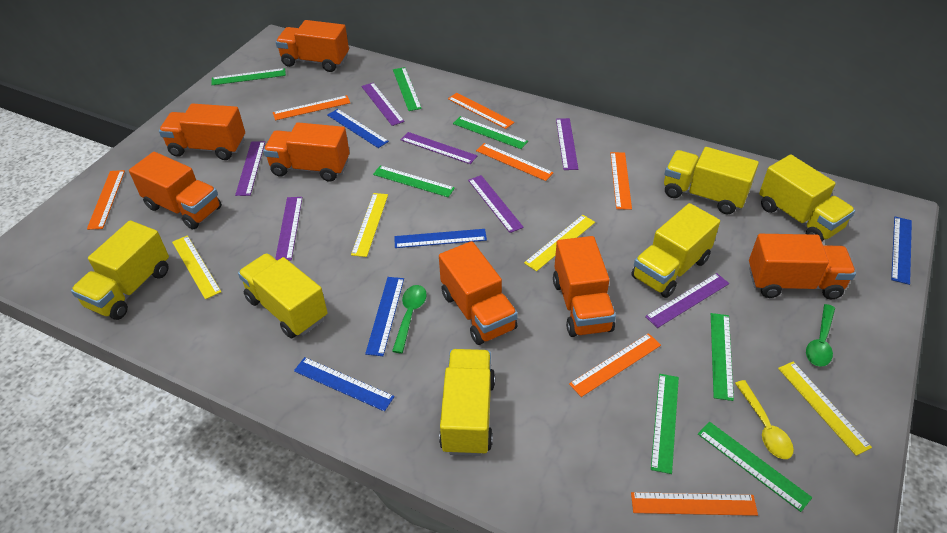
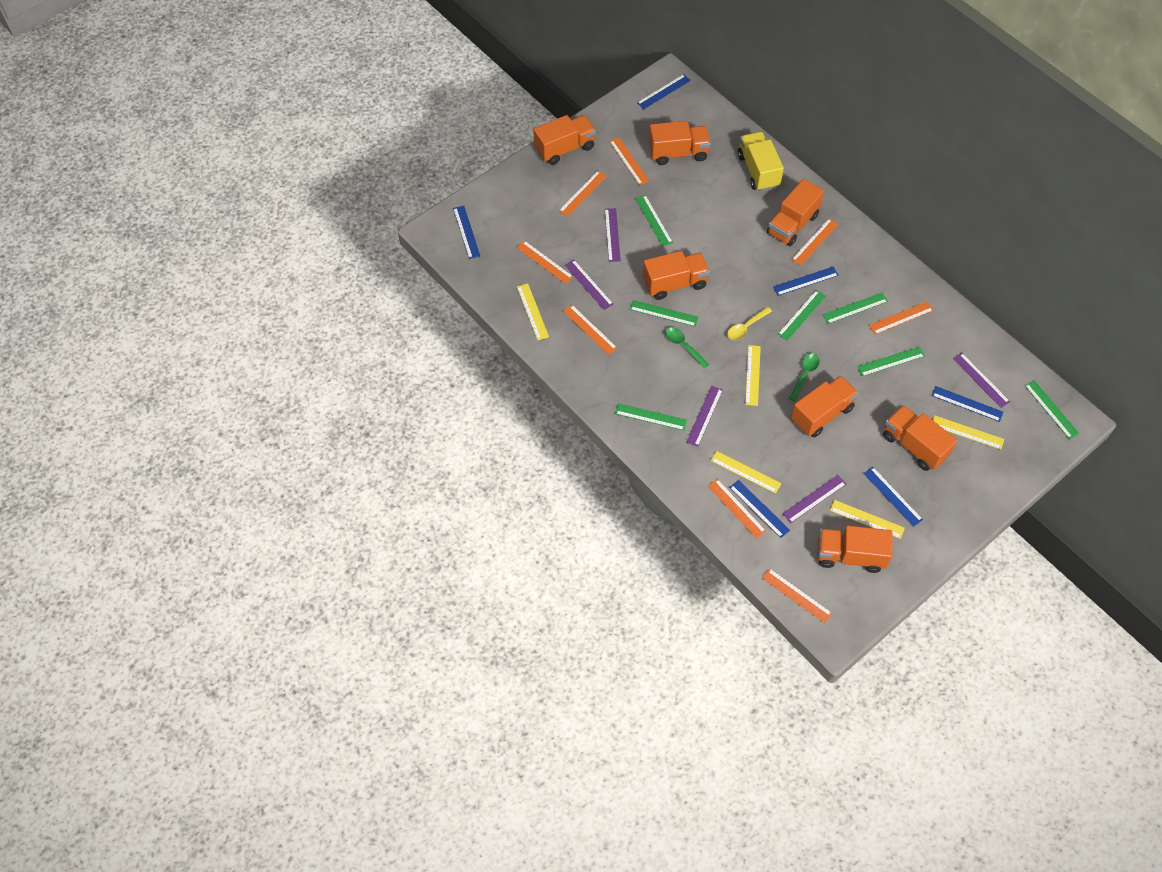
blue ruler: [294,357,395,412] [327,109,389,148] [365,277,404,356] [394,229,487,248] [891,217,912,285] = 5 -> [453,206,480,259] [637,74,691,109] [729,480,790,538] [773,267,839,296] [863,467,923,527] [931,386,1003,422] = 6
orange ruler: [87,170,125,230] [273,95,350,120] [448,93,515,129] [476,143,554,181] [569,333,661,397] [610,152,632,210] [631,492,758,516] = 7 -> [517,241,573,284] [559,171,606,217] [563,305,617,355] [609,137,649,185] [708,479,766,539] [762,568,832,623] [791,218,839,265] [869,301,934,335] = 8
purple ruler: [235,141,265,196] [275,197,302,261] [361,83,404,126] [401,132,477,164] [468,175,524,233] [556,118,578,170] [645,273,729,328] = 7 -> [565,260,614,310] [605,208,621,262] [686,386,723,447] [782,475,846,523] [953,353,1010,408] = 5
yellow ruler: [172,235,221,299] [351,193,388,257] [524,215,595,271] [778,362,872,456] = 4 -> [517,283,549,340] [711,451,782,494] [745,345,761,406] [830,500,905,539] [933,415,1004,449] = 5
yellow truck: [71,220,169,320] [238,253,328,338] [439,349,495,456] [631,203,720,298] [664,147,759,214] [759,155,855,241] = 6 -> [738,132,784,191] = 1

